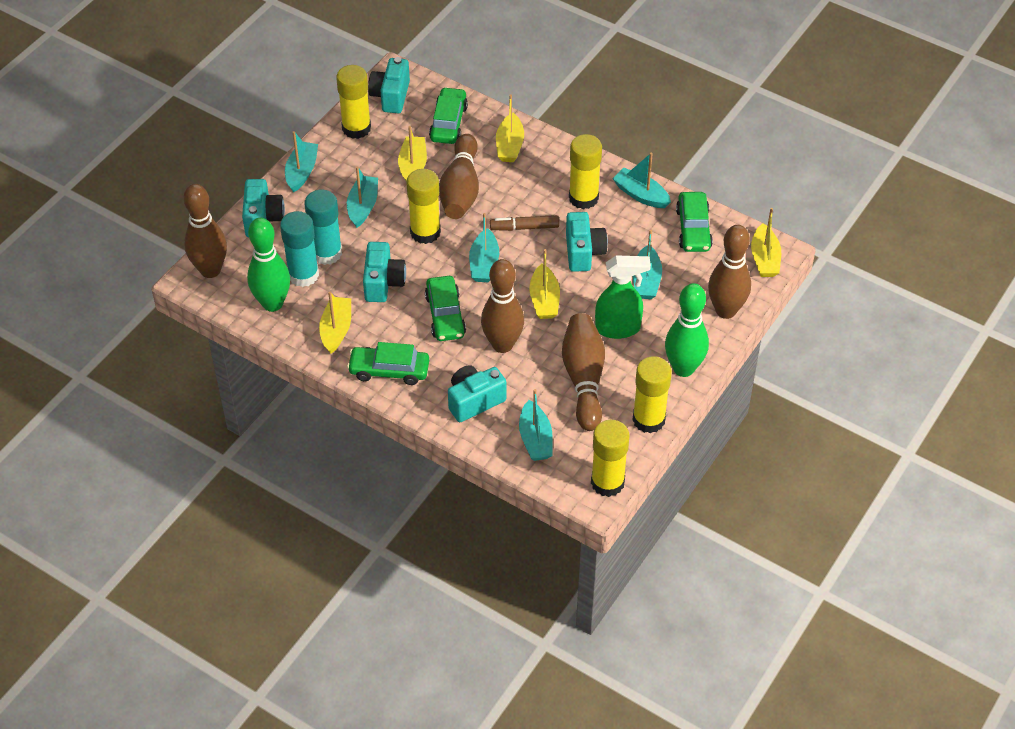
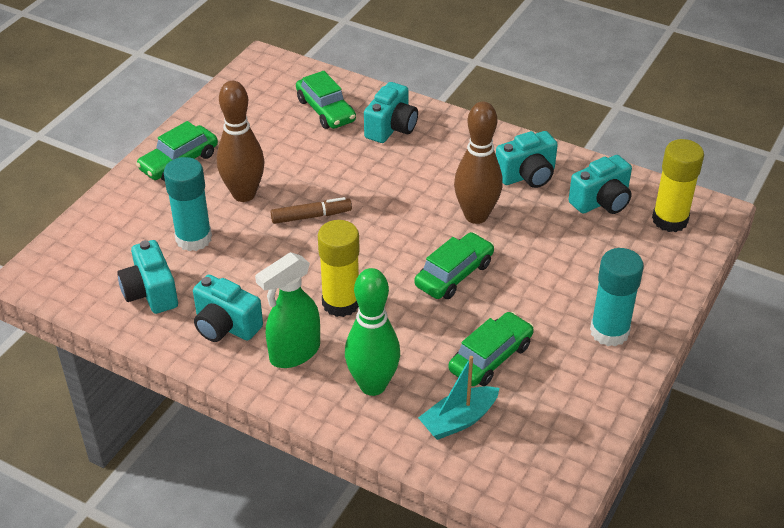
brown bowling pin: [183,184,227,278] [439,134,479,219] [481,259,524,353] [562,313,605,431] [708,225,751,319] = 5 -> [217,81,265,202] [454,101,503,224] = 2
green bowling pin: [247,218,290,312] [665,283,709,377] = 2 -> [345,268,400,396] = 1
turquoise boat: [285,131,318,192] [347,166,378,228] [469,213,499,282] [519,389,553,461] [612,153,671,208] [632,230,662,299] = 6 -> [418,356,499,440] = 1
yellow boat: [319,292,351,354] [398,126,427,182] [496,95,524,162] [529,249,560,319] [751,208,781,277] = 5 -> none = 0
yellow glue stick: [336,65,371,139] [406,169,441,244] [569,134,602,209] [591,420,630,497] [632,356,672,433] = 5 -> [318,220,360,317] [652,139,704,232] = 2

